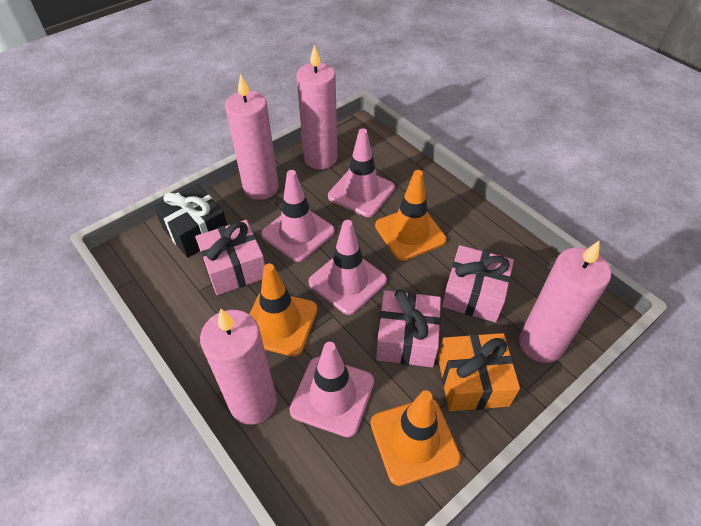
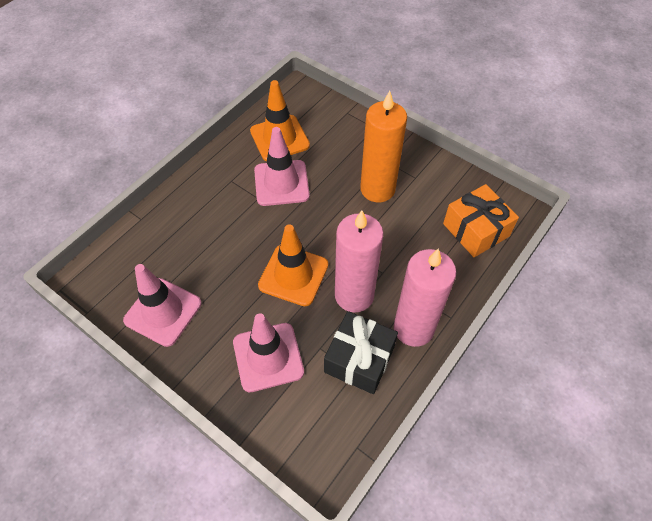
orange candle: none = 0 -> [360,91,407,202] = 1
orange traffic cone: [249,263,318,357] [370,390,461,486] [375,170,447,261] = 3 -> [250,80,310,161] [258,224,328,306] = 2
pink candle: [200,308,277,425] [225,74,279,200] [296,45,338,169] [519,241,611,363] = 4 -> [335,210,384,313] [394,248,456,347] = 2
pink gift: [195,220,265,295] [376,289,441,367] [442,245,514,322] = 3 -> none = 0
pink traffic cone: [261,170,335,262] [289,342,374,437] [308,220,387,315] [328,128,395,217] = 4 -> [123,264,201,347] [233,313,304,392] [254,127,310,206] = 3

